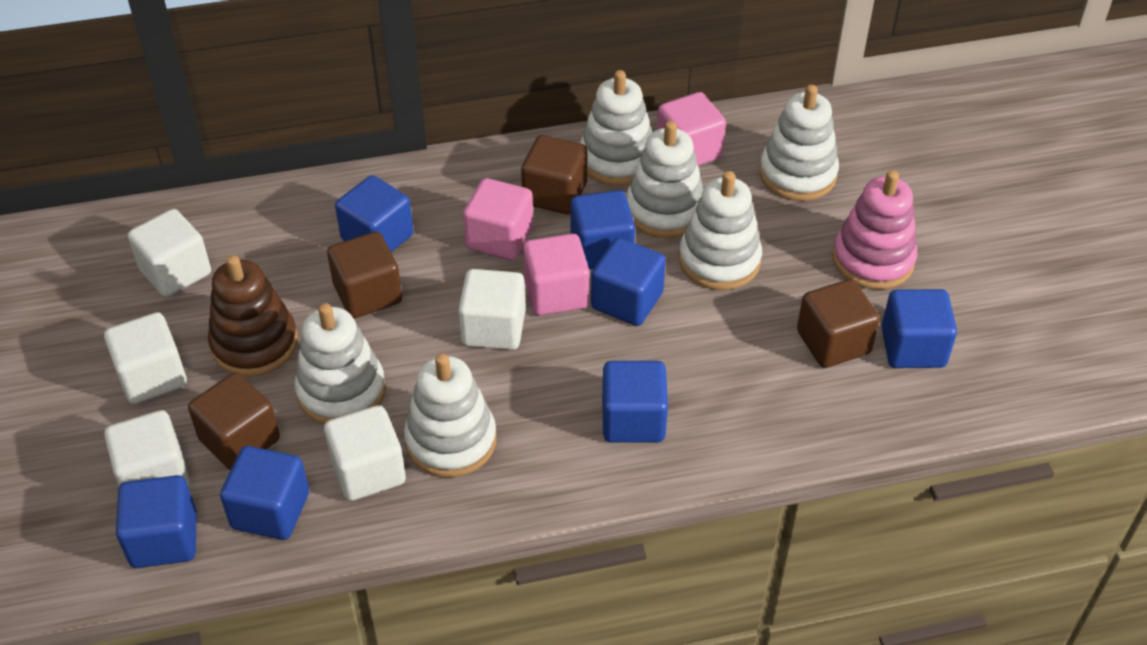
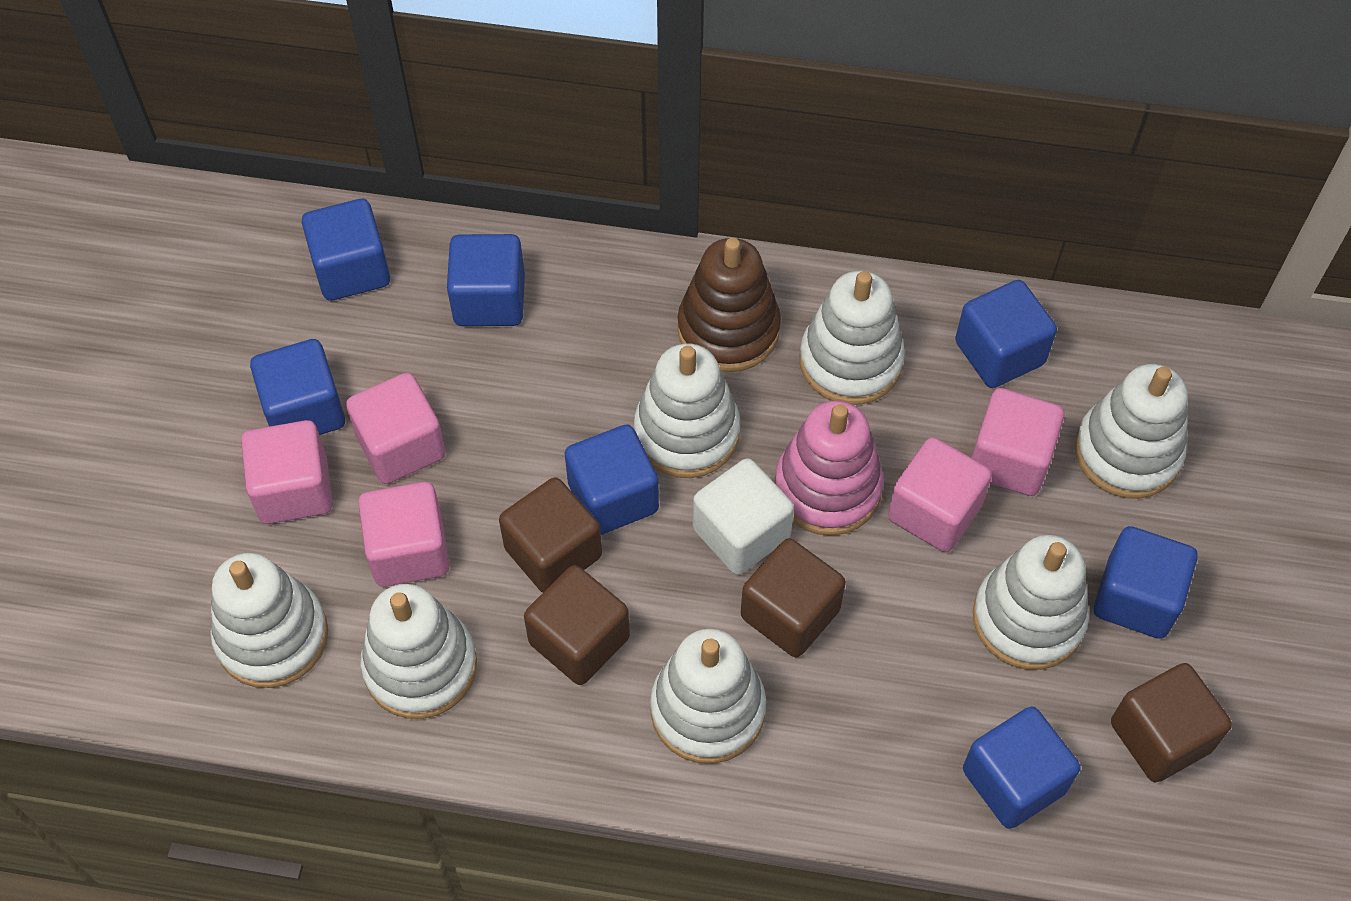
pink cube: [463,178,533,260] [523,234,590,316] [657,92,726,166] = 3 -> [241,420,333,524] [346,373,446,484] [358,482,450,587] [888,437,992,552] [971,388,1064,496] = 5
white cube: [104,312,187,404] [104,410,190,487] [128,209,211,297] [324,405,406,501] [458,269,526,350] = 5 -> [693,458,794,575] = 1
white stacking toy: [295,303,386,425] [404,354,496,477] [580,70,652,186] [626,121,703,238] [679,171,762,290] [759,85,839,201] = 6 -> [210,553,328,688] [360,584,477,719] [634,343,740,478] [650,629,766,764] [799,270,905,405] [973,535,1089,670] [1075,364,1188,499] = 7

